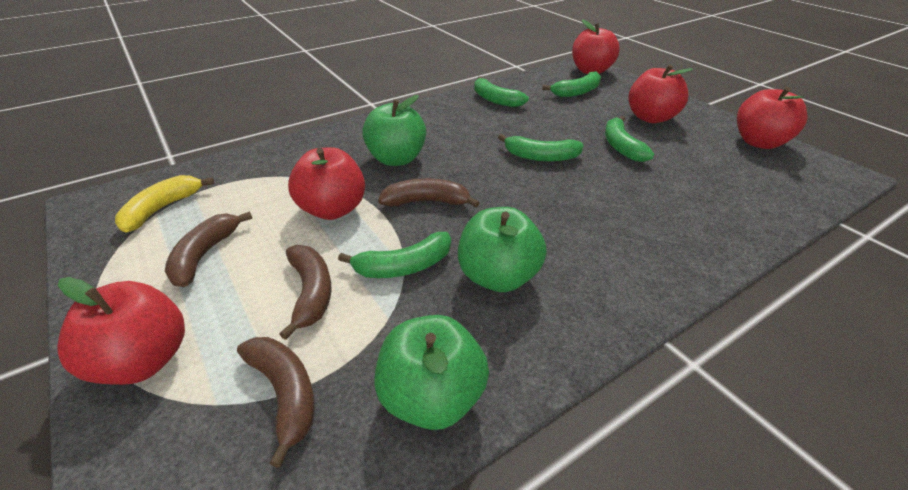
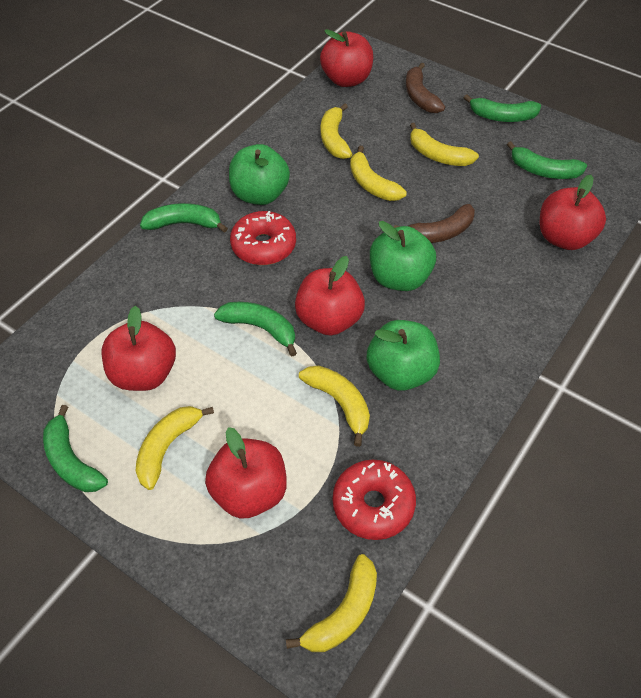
brown banana: [165,211,252,287] [237,337,315,468] [279,245,332,340] [378,178,480,208] = 4 -> [394,204,475,243] [406,63,445,113] = 2
red donut: none = 0 -> [230,211,296,265] [333,460,416,540] = 2
yellow banana: [115,175,214,232] = 1 -> [135,406,214,490] [286,554,377,652] [299,366,370,447] [321,103,352,159] [350,146,407,201] [410,123,479,166] = 6

